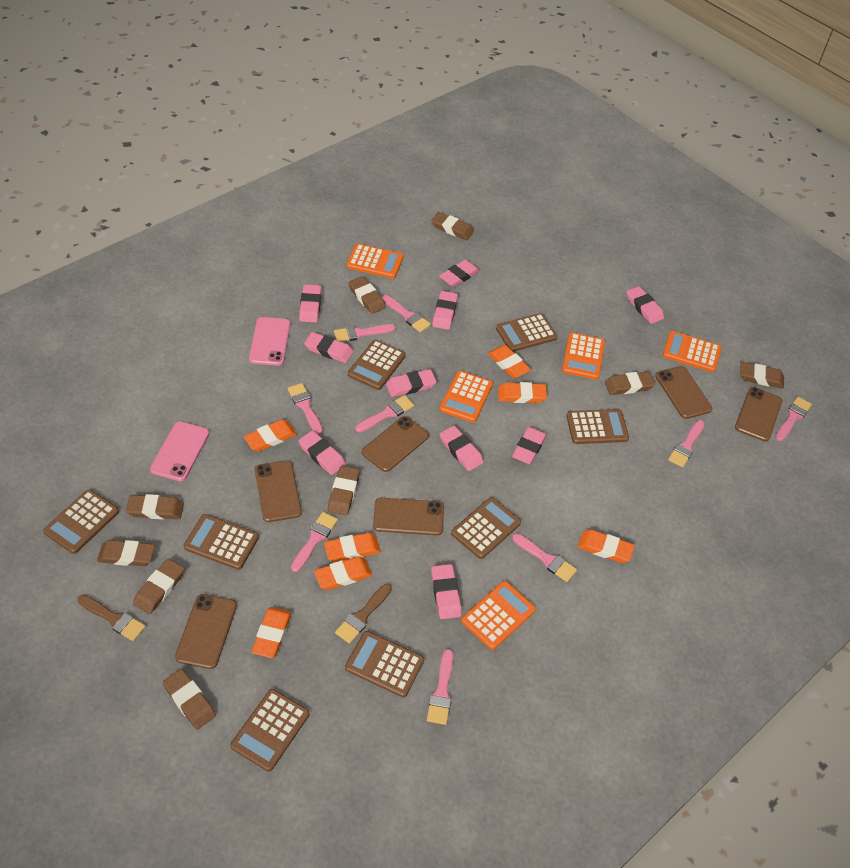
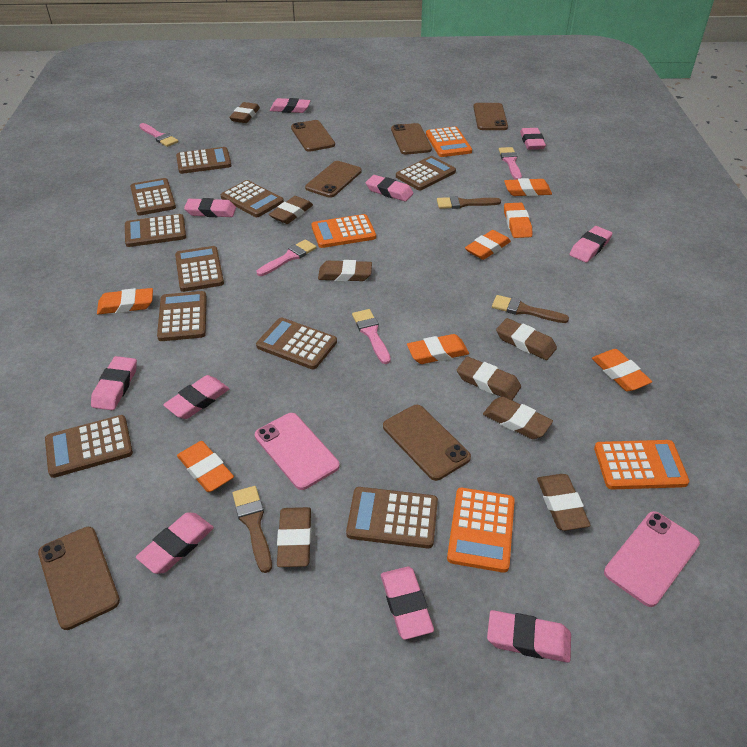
brown brush: [77,595,146,641] [335,584,392,644] = 2 -> [232,486,272,573] [437,196,501,209] [492,295,569,323] = 3
brown calculator: [43,489,119,554] [184,514,259,570] [230,689,309,772] [345,631,424,697] [348,340,406,390] [451,497,521,559] [496,313,557,352] [566,409,629,444] = 8 -> [45,415,133,478] [125,214,186,247] [130,178,176,216] [157,291,207,341] [175,246,224,292] [176,147,231,174] [221,180,284,217] [256,318,337,369] [346,487,438,548] [396,156,456,190] = 10
brown eraser: [97,540,155,566] [126,494,184,519] [133,559,184,614] [163,669,216,730] [328,466,360,515] [348,276,386,314] [431,212,474,240] [605,371,655,395] [740,362,784,389] = 9 -> [229,102,260,123] [269,196,313,224] [277,507,311,567] [318,260,372,282] [457,357,521,400] [483,397,553,439] [496,318,557,360] [537,474,591,531] = 8
orange calculator: [347,244,403,279] [439,371,493,423] [461,581,536,650] [562,332,605,380] [663,331,721,372] = 5 -> [312,214,376,248] [426,127,472,157] [447,488,515,573] [594,440,689,489] = 4
pink brush: [287,383,323,435] [291,512,338,572] [334,324,396,342] [356,395,414,432] [382,295,431,333] [427,649,453,725] [512,533,577,582] [668,420,705,468] [775,397,812,441] = 9 -> [139,123,178,147] [257,239,317,276] [352,309,391,364] [499,147,522,180] = 4

